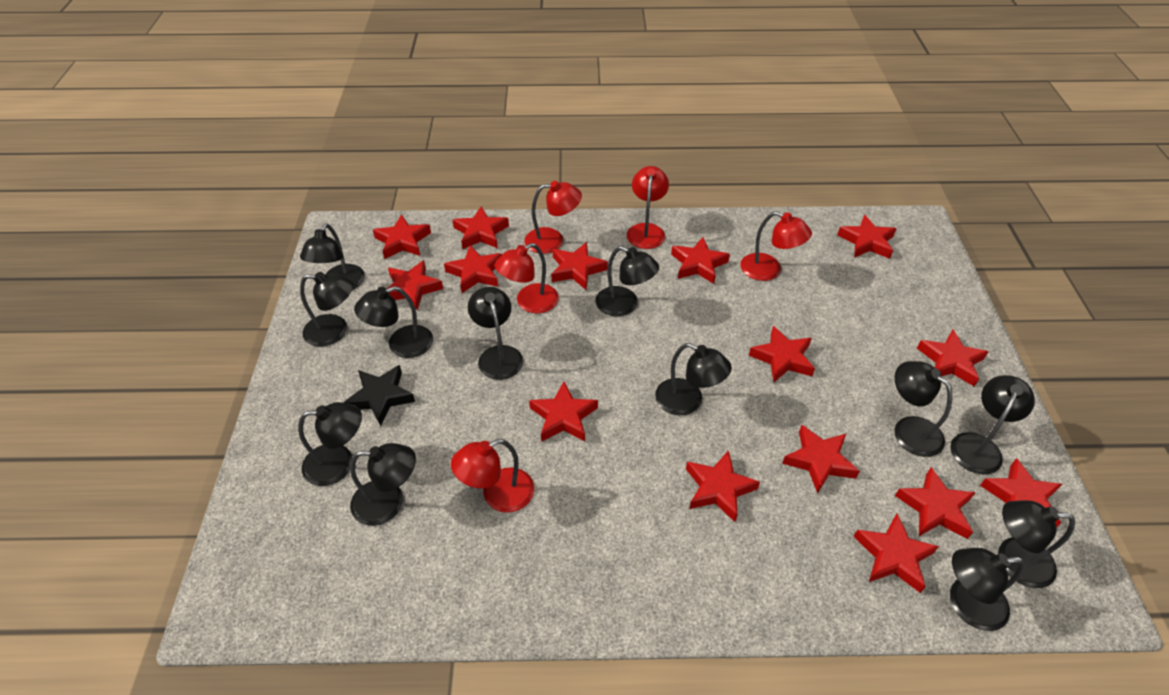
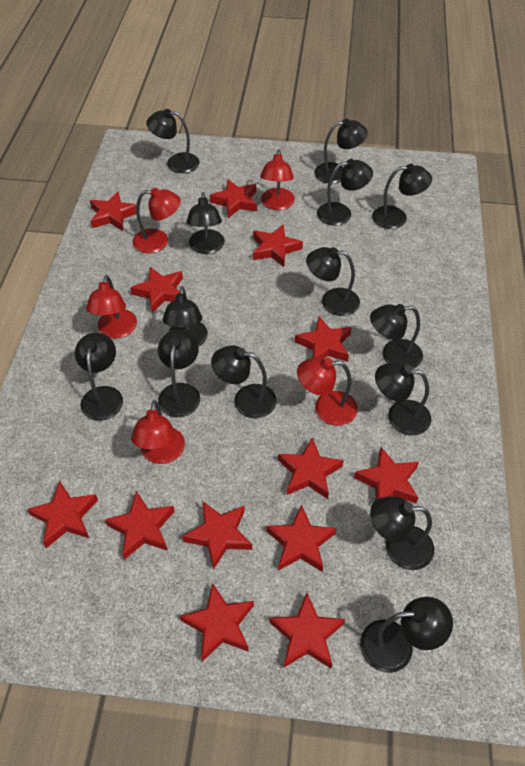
black lamp: [298,402,362,486] [300,223,365,289] [300,272,354,347] [350,443,416,526] [354,286,433,358] [468,287,523,380] [596,246,659,316] [655,343,732,415] [894,361,952,457] [950,375,1035,474] [950,548,1025,631] [998,500,1075,588] = 12 -> [75,332,123,421] [146,109,200,173] [158,330,200,417] [163,286,208,347] [186,192,225,254] [211,345,277,418] [306,247,360,316] [314,119,368,184] [317,159,373,226] [360,597,453,673] [370,304,423,369] [370,496,434,570] [372,164,432,229] [375,362,431,436] = 14
black star: [343,365,415,426] = 1 -> none = 0
red star: [373,214,431,259] [387,260,443,310] [444,245,502,293] [453,206,509,249] [529,382,598,442] [551,242,608,290] [671,237,730,284] [686,450,760,522] [749,326,815,382] [782,425,860,493] [837,215,897,259] [853,514,939,593] [895,468,976,539] [917,330,988,386] [980,458,1062,527] = 15 -> [27,480,98,548] [90,191,140,231] [105,491,175,560] [130,267,183,313] [180,583,254,662] [182,502,252,570] [210,179,257,218] [253,224,303,267] [266,504,336,572] [269,593,345,669] [278,437,344,499] [295,316,352,362] [354,447,419,503] = 13

